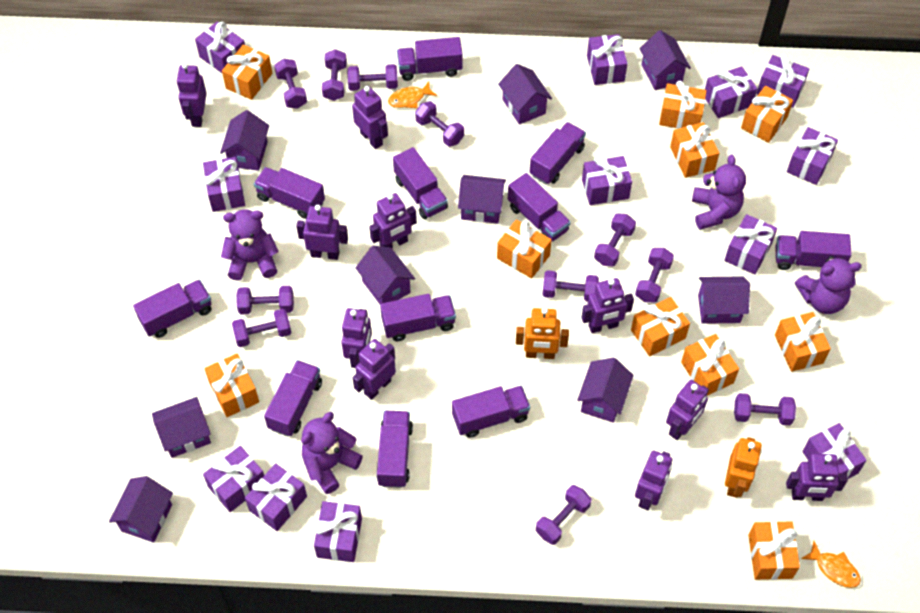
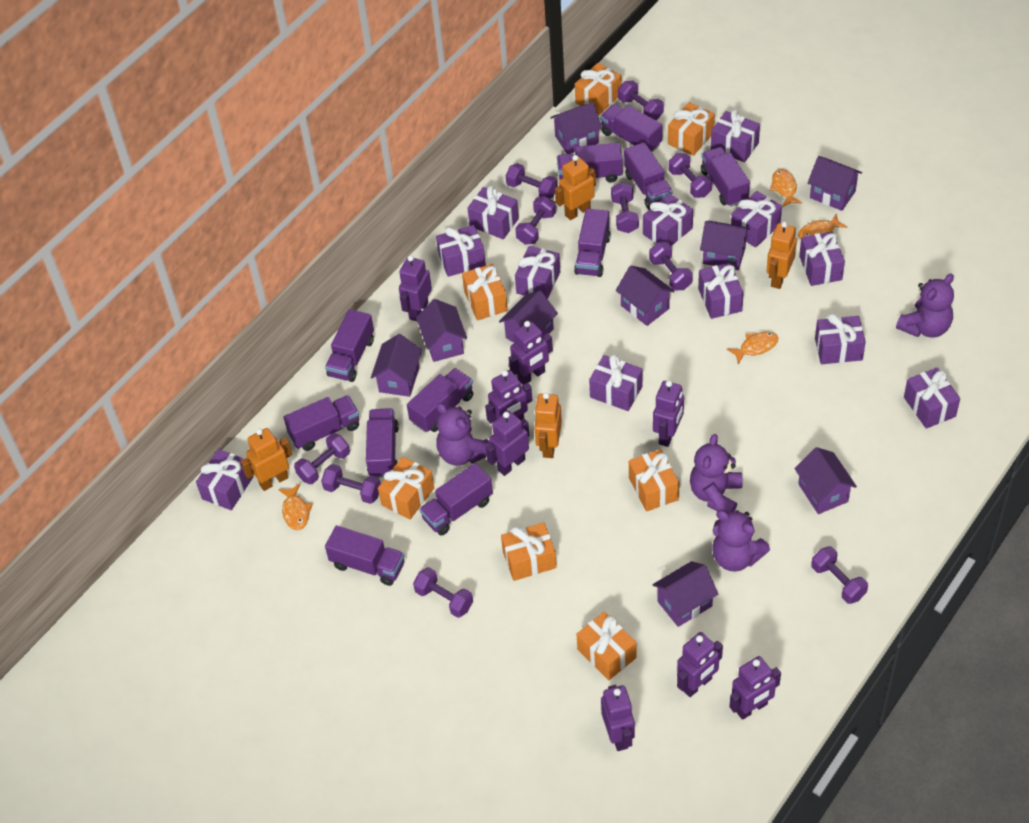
orange fish: [388,82,437,108] [801,541,861,588] = 2 -> [278,484,313,530] [727,332,778,364] [770,169,802,207] [798,214,847,239] = 4
orange gift: [204,353,259,417] [222,44,272,100] [497,219,552,279] [631,297,690,356] [659,81,706,129] [670,122,719,178] [681,334,739,396] [741,86,793,143] [748,521,800,580] [775,312,831,372] = 10 -> [378,457,434,520] [462,264,508,320] [501,522,557,581] [575,63,622,115] [577,612,636,680] [629,449,679,512] [668,102,715,156] = 7
orange robot: [516,308,569,359] [725,437,762,498] = 2 -> [241,428,292,491] [534,393,562,458] [555,155,596,220] [766,222,797,289] = 4
purple dumbbell: [232,309,291,347] [236,286,294,315] [274,59,307,109] [322,49,347,101] [347,64,398,91] [415,101,464,147] [536,485,591,545] [542,270,599,302] [594,213,636,267] [635,248,674,302] [734,393,796,425] = 11 -> [294,433,350,484] [321,464,381,504] [413,567,473,618] [506,163,558,199] [515,196,556,245] [611,182,639,233] [618,81,664,120] [649,242,693,290] [669,153,712,198] [811,546,868,604] = 10
purple robot: [176,63,207,127] [296,205,348,260] [341,308,372,368] [352,86,388,149] [352,339,396,400] [369,193,417,249] [581,278,634,333] [635,450,672,511] [666,380,709,440] [786,454,848,501] = 10 -> [399,255,432,321] [485,370,532,424] [486,411,529,476] [509,321,553,385] [601,685,635,751] [653,381,684,447] [677,632,723,697] [729,656,781,720] = 8

